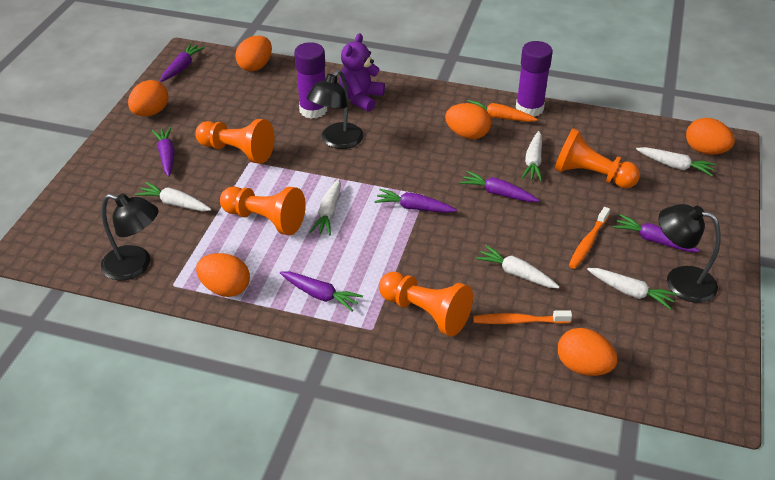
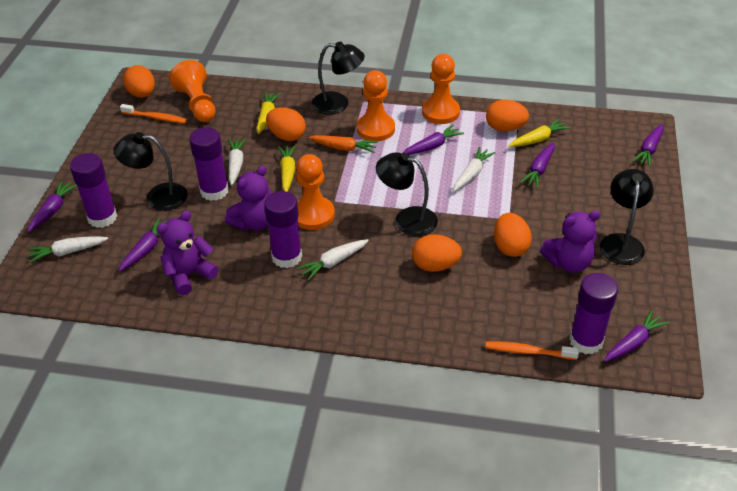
black lamp: [101,193,158,280] [307,70,364,149] [658,204,721,303] = 3 -> [113,132,188,211] [312,41,365,114] [376,152,438,236] [600,169,654,265] = 4
orange egg: [128,80,168,117] [196,253,250,297] [235,36,272,71] [445,103,491,139] [558,328,618,376] [686,118,735,155] = 6 -> [123,65,155,98] [266,107,306,141] [412,235,462,272] [486,100,529,132] [494,213,532,257] = 5
purple glue stick: [294,42,327,119] [516,41,553,117] = 2 -> [70,153,117,228] [189,127,229,201] [264,191,302,268] [569,273,618,354] = 4
purple teddy bear: [339,33,385,112] = 1 -> [156,211,219,295] [225,166,271,231] [540,210,601,273] = 3
white carrot: [135,182,211,211] [309,179,341,236] [475,245,560,288] [522,131,542,181] [587,268,678,310] [636,147,716,176] = 6 -> [27,236,108,263] [228,138,246,185] [297,239,369,281] [453,147,495,191] = 4
yellow carrot: none = 0 -> [256,92,281,134] [278,145,296,192] [508,119,570,147] = 3

